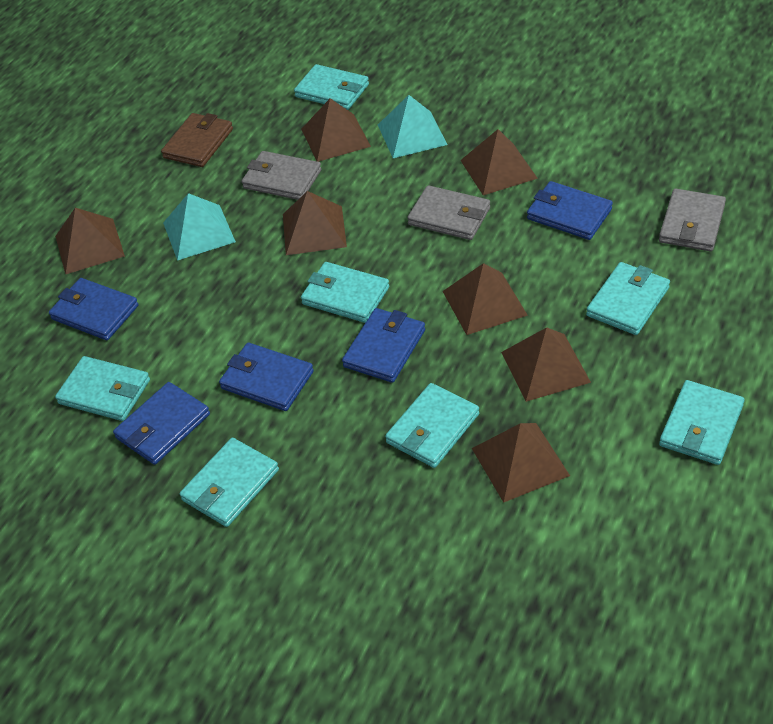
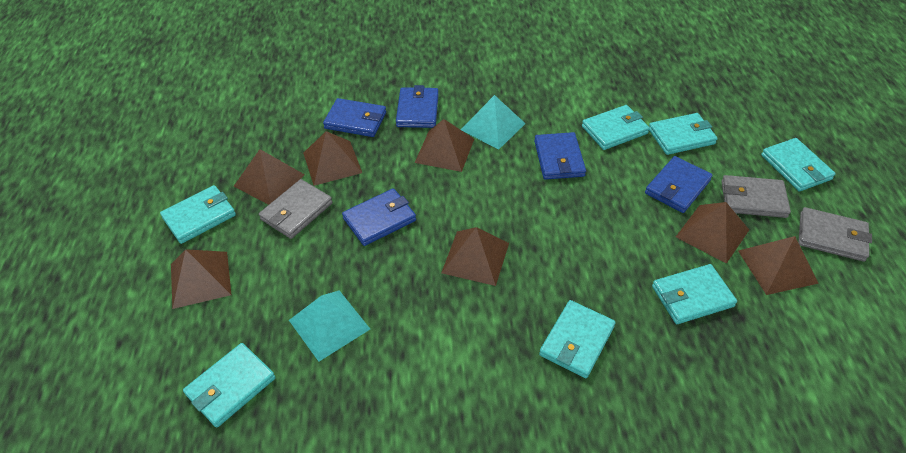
brown wallet: [161,113,233,167] = 1 -> none = 0

